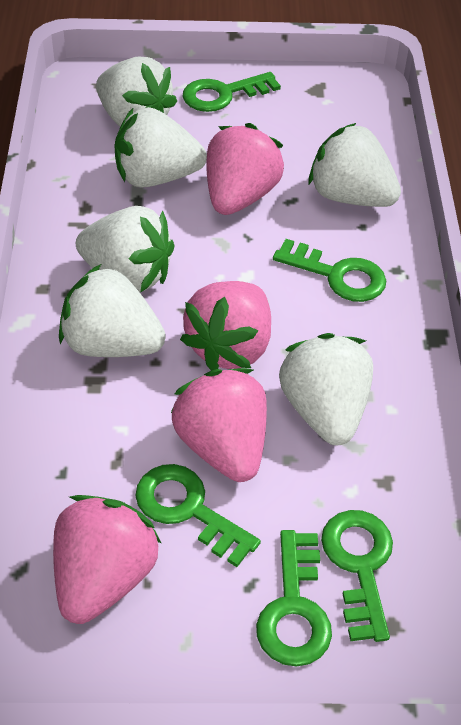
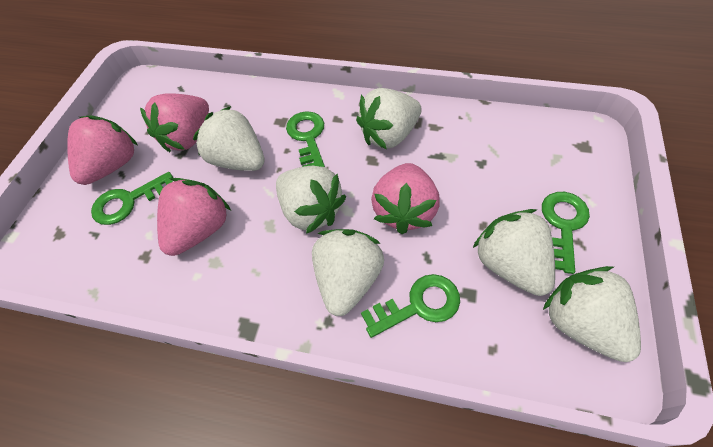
green key: [135,464,261,567] [182,72,281,112] [256,530,332,667] [273,239,386,302] [321,510,393,642] = 5 -> [91,172,173,225] [286,111,325,167] [361,274,460,338] [542,192,590,274] = 4

